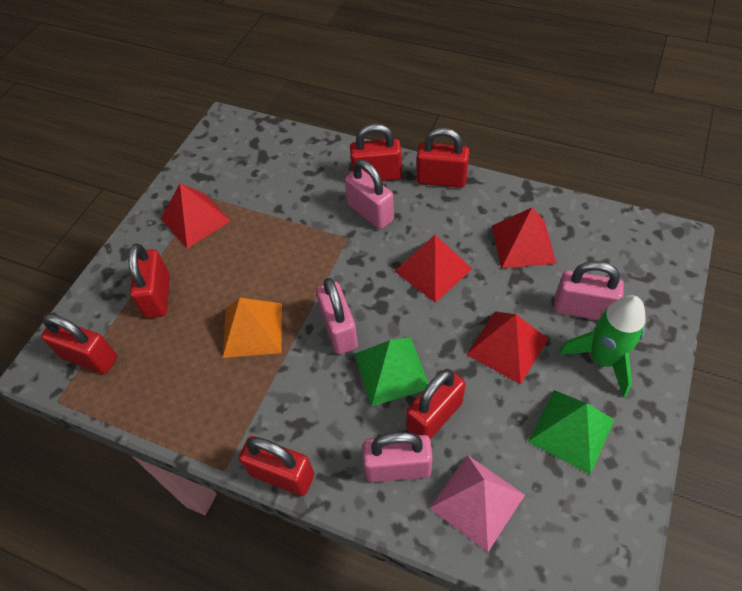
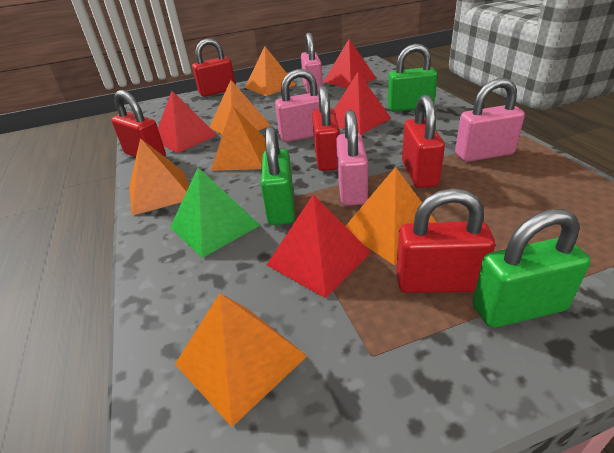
green padlock: none = 0 -> [261,126,295,225] [387,44,438,112] [472,209,591,328] = 3
green pyramid: [354,337,429,406] [528,390,614,475] = 2 -> [170,167,260,258] = 1
green rocket: [559,295,646,397] = 1 -> none = 0
orange pyramid: [223,298,282,358] = 1 -> [129,138,189,216] [175,293,307,427] [210,80,271,135] [211,106,266,171] [245,46,296,96] [346,167,437,265] = 6
pink pyramid: [430,455,525,552] = 1 -> none = 0
red padlock: [41,314,117,374] [128,243,170,318] [239,436,314,496] [350,124,402,181] [406,369,466,439] [416,128,470,188] = 6 -> [111,90,166,157] [192,38,236,97] [312,86,340,171] [396,188,495,293] [402,95,445,188] = 5

